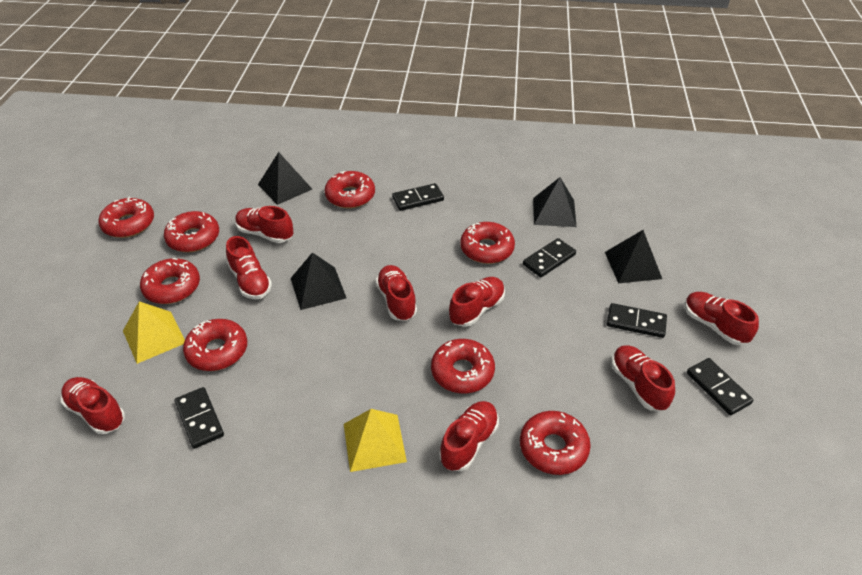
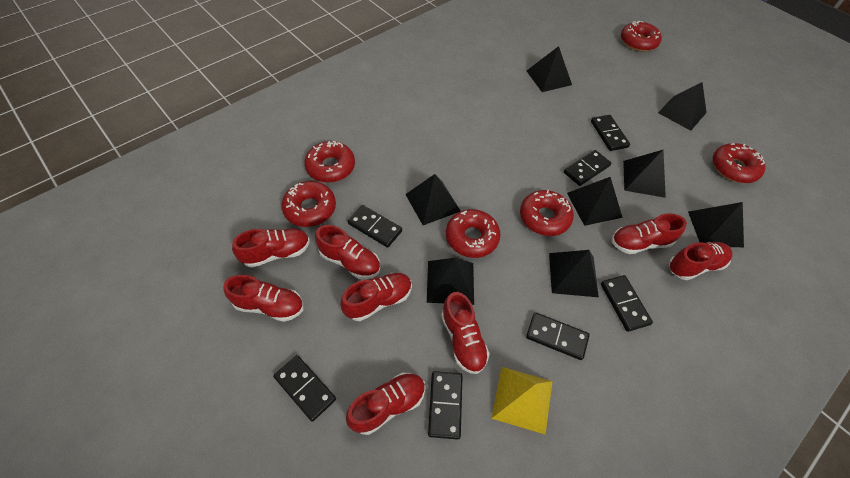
black domino: [175,387,224,449] [392,183,444,211] [523,238,576,277] [607,303,667,338] [687,358,753,416] = 5 -> [273,355,336,422] [348,205,402,248] [428,371,463,440] [526,313,590,360] [564,150,611,186] [591,115,630,151] [601,275,653,332] = 7
black pyramid: [258,152,312,205] [291,252,346,310] [533,177,576,227] [605,230,662,283] = 4 -> [405,174,460,225] [427,258,474,305] [527,46,572,92] [549,250,599,297] [567,177,623,226] [623,150,666,198] [658,82,707,131] [688,202,744,247] = 8
red donut: [98,197,154,238] [140,258,200,304] [164,211,219,252] [183,319,247,371] [325,171,375,208] [431,339,495,393] [460,222,515,264] [520,411,591,475] = 8 -> [281,181,336,227] [304,141,355,183] [446,209,501,258] [520,190,574,236] [621,21,662,51] [713,143,766,183] = 6
yellow pyramid: [123,302,185,364] [344,409,407,472] = 2 -> [491,367,553,435] = 1

